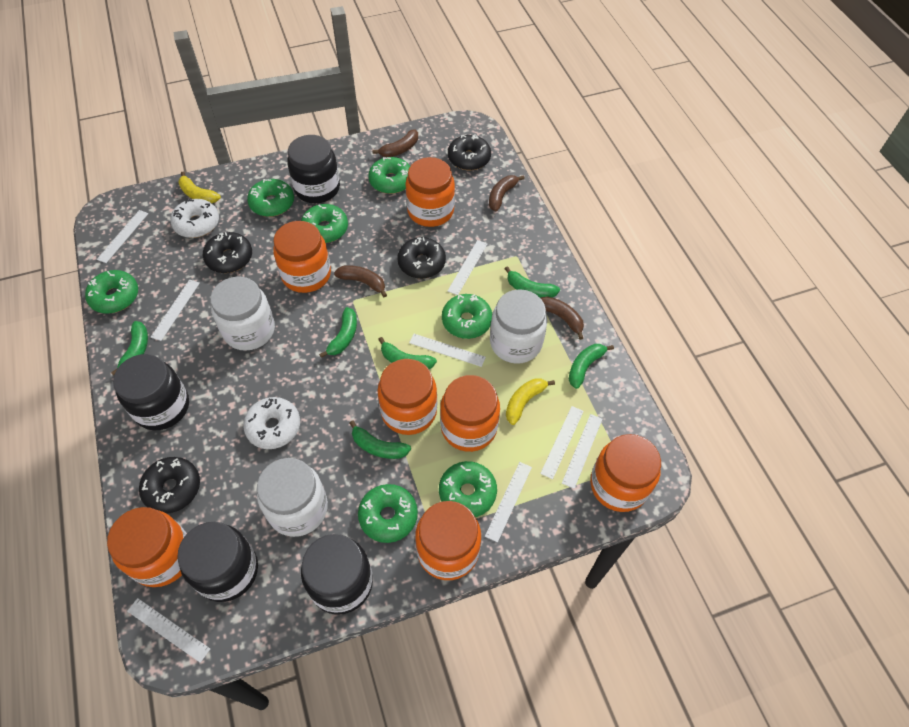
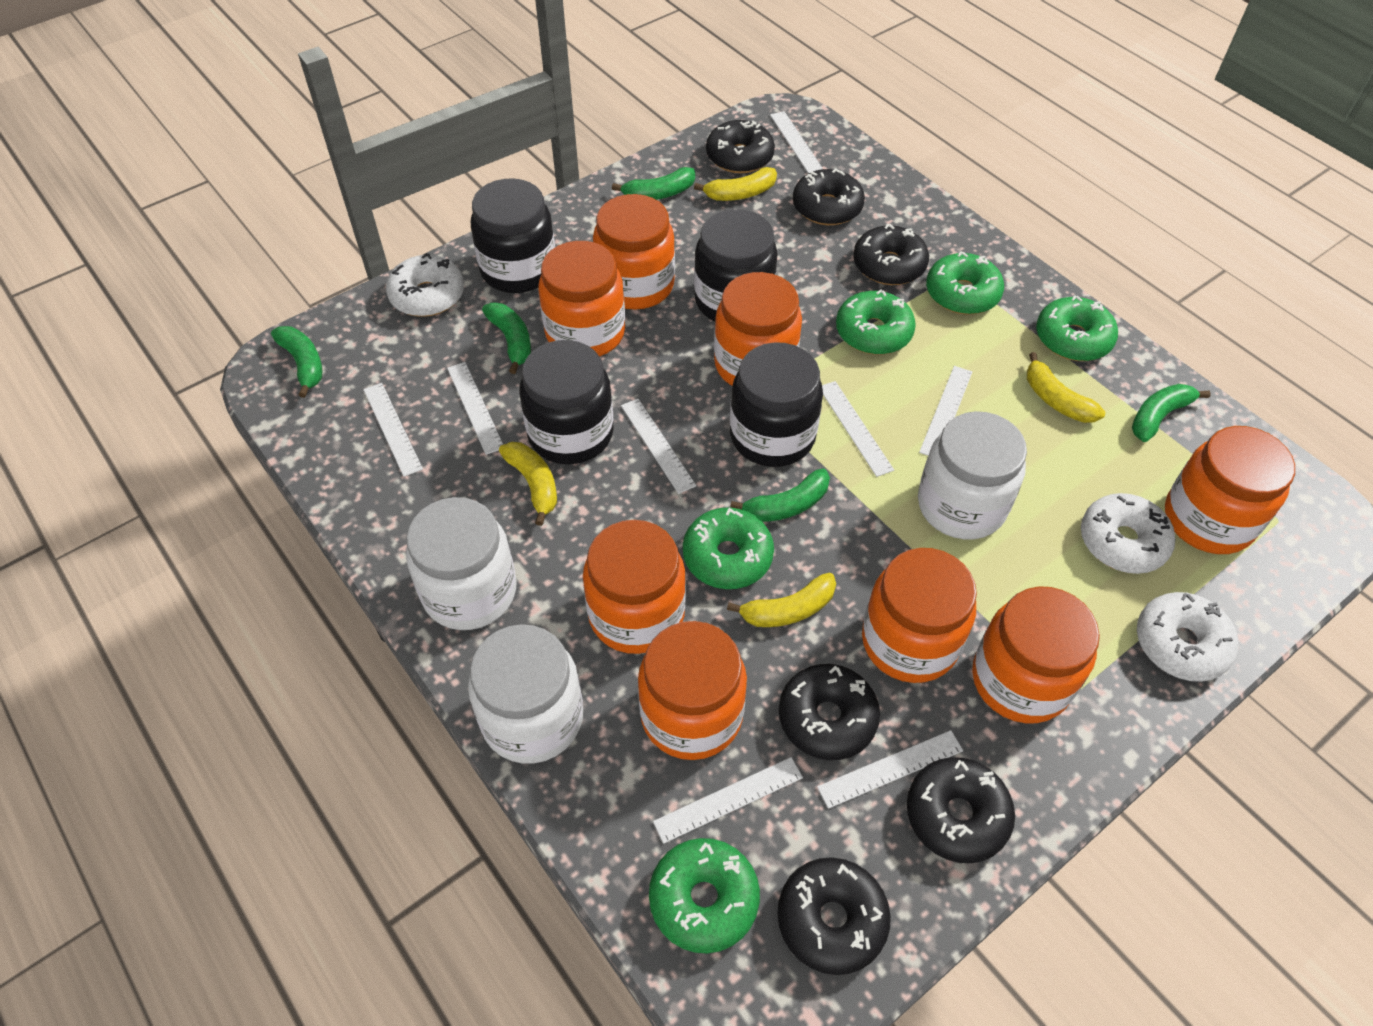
black donut: [139,457,200,513] [203,232,252,273] [397,237,446,279] [448,134,491,170] = 4 -> [706,120,775,173] [777,857,891,975] [779,664,880,760] [793,168,865,225] [853,224,929,285] [907,757,1015,863] = 6
brown banana: [334,265,387,297] [372,129,418,157] [489,175,525,211] [541,296,584,340] = 4 -> none = 0
green banana: [111,321,148,376] [319,307,357,358] [350,420,411,459] [378,337,437,369] [505,266,560,298] [569,344,614,389] = 6 -> [271,326,322,398] [482,303,531,374] [612,167,695,200] [731,468,830,522] [1132,384,1211,442] = 5
green donut: [85,270,138,314] [247,179,294,217] [301,204,348,243] [358,484,418,543] [368,157,410,194] [439,461,497,517] [442,294,492,339] = 7 -> [649,838,760,953] [683,507,774,589] [836,290,916,355] [926,251,1004,315] [1036,295,1118,361] = 5
orange jar: [107,507,187,587] [273,221,331,293] [377,359,437,435] [405,157,455,227] [415,501,481,580] [440,375,500,452] [590,434,661,512] = 7 -> [539,241,625,357] [583,520,686,654] [593,194,675,310] [638,621,747,760] [714,272,802,386] [862,548,977,683] [972,586,1100,723] [1165,426,1295,554] = 8
white donut: [170,199,219,238] [243,397,300,449] = 2 -> [386,253,464,317] [1081,493,1175,574] [1137,592,1238,682] = 3
yellow banana: [178,171,221,203] [506,378,555,425] = 2 -> [499,442,557,526] [694,167,777,201] [727,573,836,627] [1027,352,1105,423] = 4

